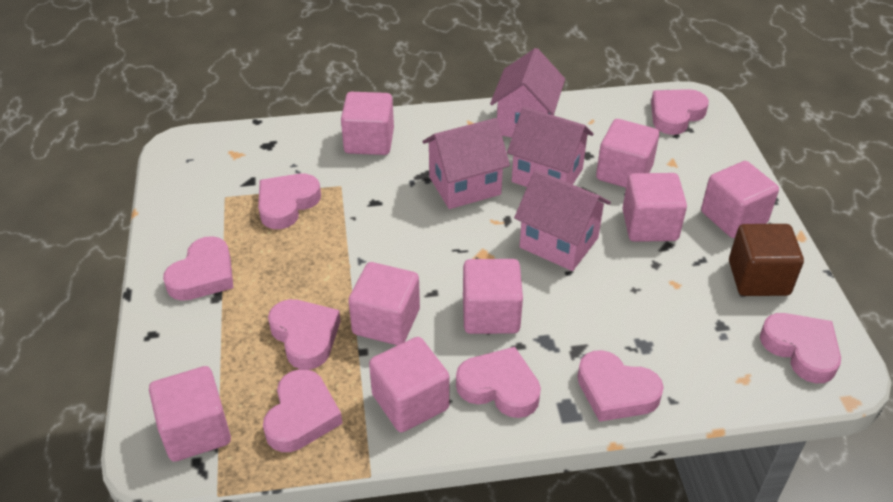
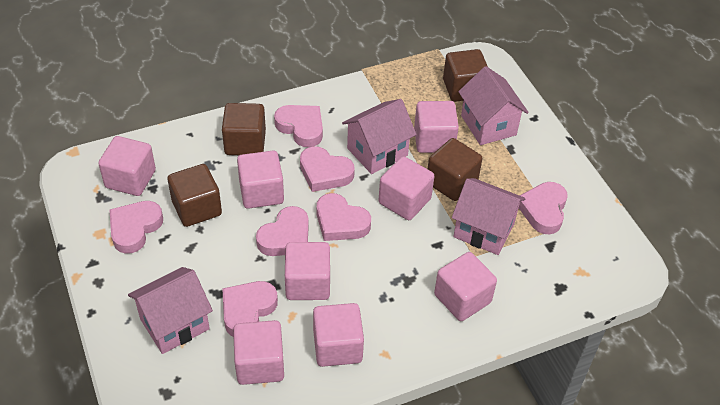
brown cube: [729,224,804,296] = 1 -> [168,164,222,227] [222,103,266,155] [428,138,483,201] [443,49,488,102] = 4
pink heart: [163,236,234,301] [258,174,321,229] [263,369,343,452] [268,299,341,370] [456,347,541,418] [577,350,664,422] [651,89,709,135] [760,313,841,383] = 8 -> [109,201,163,254] [222,281,278,337] [256,206,309,256] [274,105,323,147] [300,146,355,192] [317,193,371,241] [519,182,568,235] = 7

